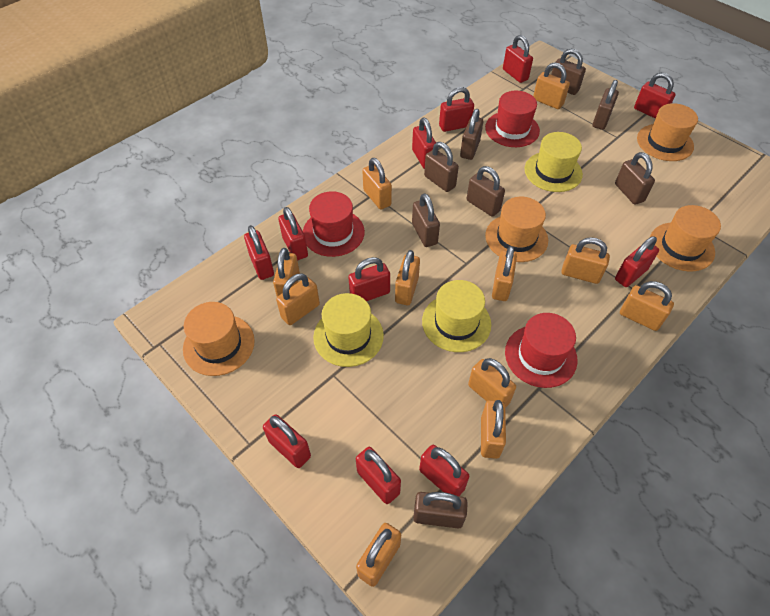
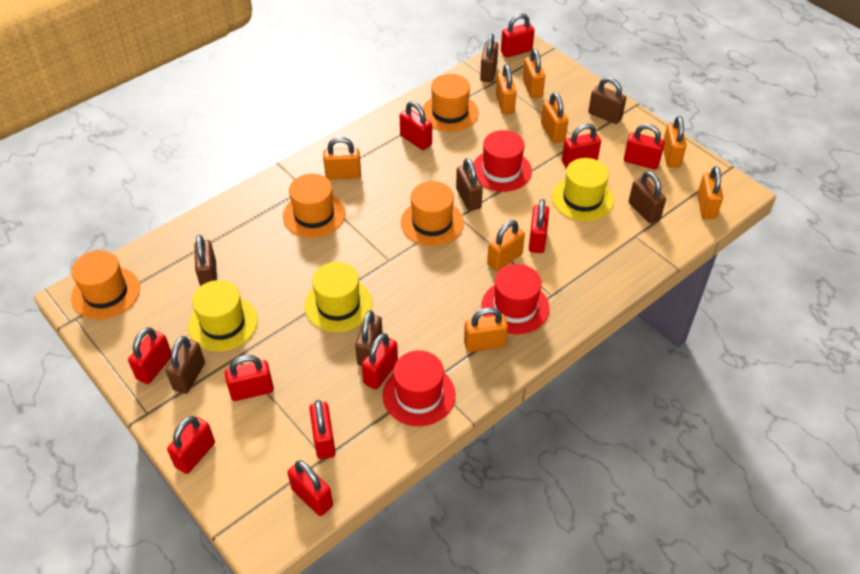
brown padlock: [412,193,440,247] [413,492,468,528] [424,142,459,192] [460,109,483,160] [467,166,505,217] [551,49,586,95] [593,80,619,130] [615,152,655,205] = 8 -> [166,336,205,394] [195,235,217,286] [355,310,383,366] [456,158,483,211] [480,33,498,82] [588,77,626,124] [629,171,666,224] = 7
orange padlock: [273,248,300,297] [276,273,320,325] [356,523,401,587] [362,158,392,210] [395,250,420,305] [468,358,516,408] [481,400,506,459] [492,246,517,301] [533,62,570,109] [561,237,610,284] [620,281,674,331] = 11 -> [323,137,361,179] [464,307,508,352] [487,220,525,271] [496,64,516,114] [523,49,545,98] [541,92,568,143] [663,116,686,167] [697,166,723,219] = 8

